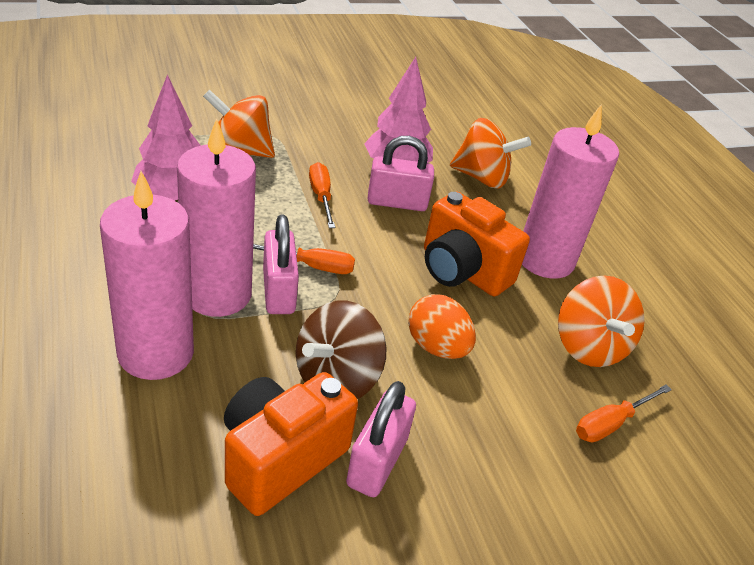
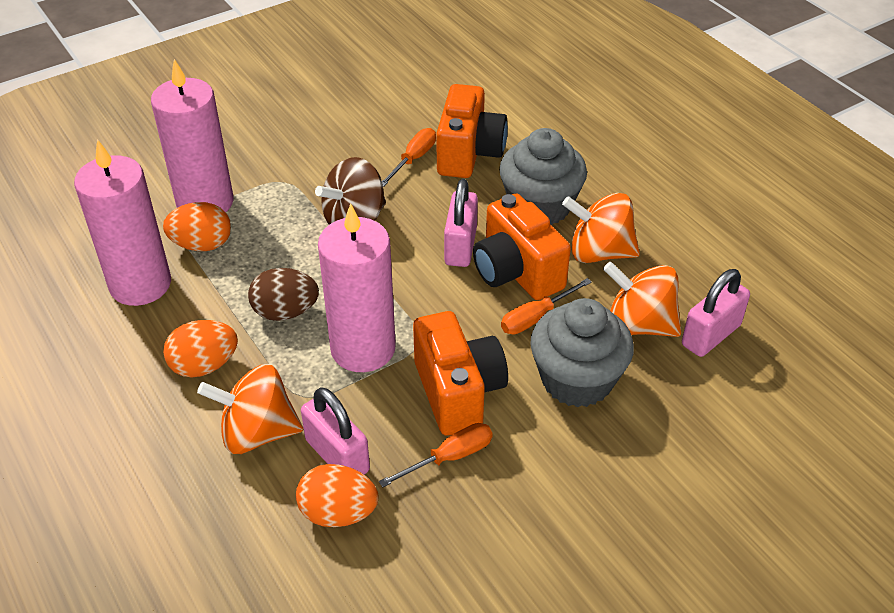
brown egg: none = 0 -> [248,268,319,321] = 1
grey cupcake: none = 0 -> [499,128,587,225] [530,298,634,407] = 2
orange camera: [224,372,358,516] [424,192,530,296] = 2 -> [413,311,508,436] [436,84,508,178] [473,194,571,300] = 3
orange egg: [408,294,476,359] = 1 -> [163,202,231,251] [163,320,238,378] [296,464,378,527] = 3
pink tree: [131,74,201,202] [364,57,433,163] = 2 -> none = 0

